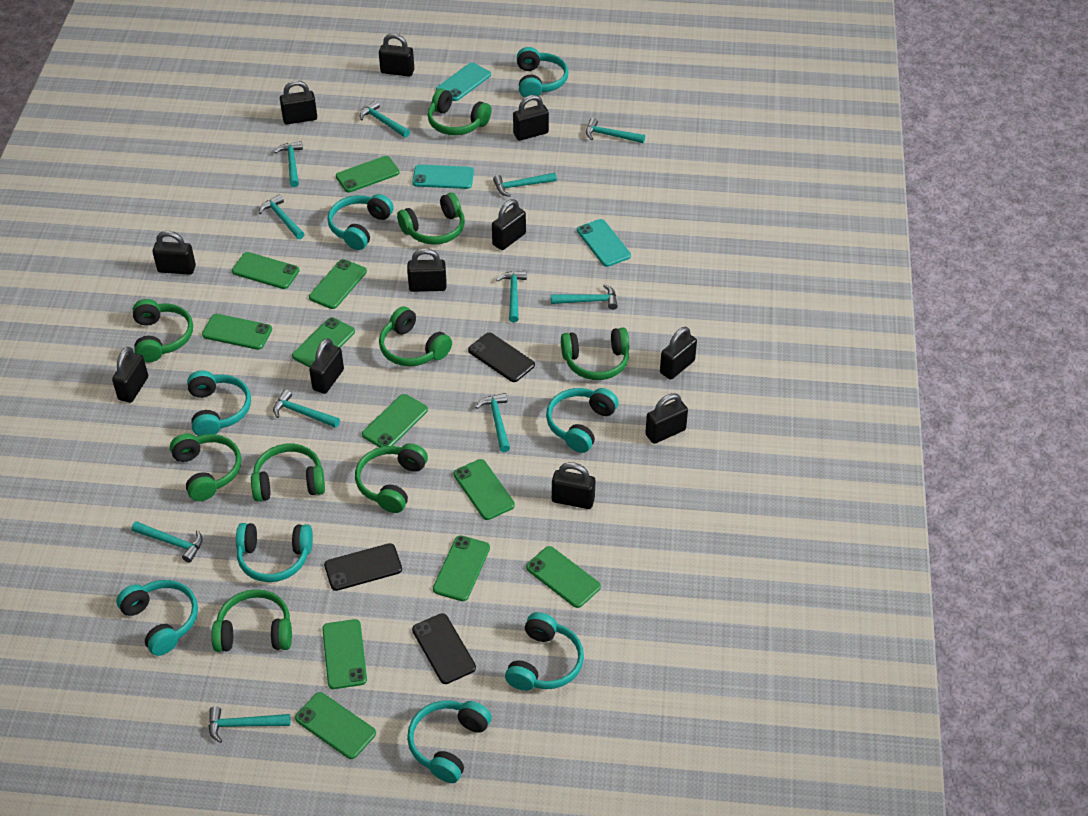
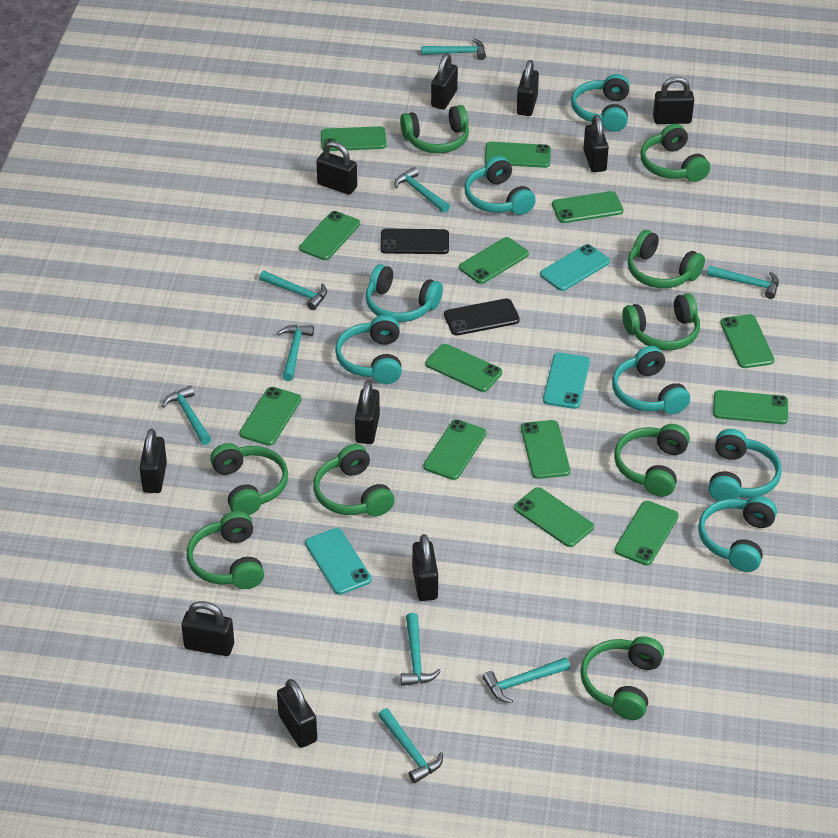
black padlock: [112,347,148,403] [153,231,196,275] [280,80,317,124] [309,338,344,394] [379,33,414,77] [407,248,446,292] [492,199,526,250] [513,95,549,141] [552,462,595,509] [645,393,688,444] [660,327,697,380] = 11 -> [140,429,167,493] [181,601,234,656] [277,679,317,748] [316,141,357,195] [355,381,380,444] [412,534,438,601] [431,54,458,110] [517,60,539,116] [583,115,609,172] [653,76,694,124] = 10
black phone: [324,543,402,591] [412,613,476,684] [468,333,535,382] = 3 -> [380,229,449,254] [444,298,520,336] = 2
green phone: [202,314,272,350] [232,252,299,289] [292,317,355,368] [295,692,376,759] [309,259,367,309] [322,619,367,689] [336,156,400,192] [362,394,428,447] [433,535,490,601] [453,459,515,520] [526,546,601,608] = 11 -> [239,387,301,446] [299,211,360,260] [321,126,387,151] [423,419,486,480] [426,344,502,392] [459,237,529,284] [485,142,551,168] [514,487,594,547] [521,420,570,479] [552,191,624,223] [614,501,679,565] [713,390,788,424] [720,314,774,368] = 13
turquoise hammer: [132,521,203,563] [208,706,290,743] [259,194,304,239] [273,389,340,428] [274,141,303,187] [360,100,410,138] [475,393,510,452] [493,173,557,197] [496,271,527,323] [551,284,618,310] [586,118,645,143] = 11 -> [162,386,211,445] [259,271,327,310] [278,325,314,381] [378,708,443,783] [394,167,450,213] [401,613,441,686] [421,38,486,60] [483,657,570,703] [707,266,779,299] = 9
turquoise headphones: [116,580,198,656] [187,370,251,436] [236,523,313,582] [328,194,394,250] [407,700,492,783] [505,612,584,691] [517,47,568,98] [546,388,619,453] = 8 -> [335,315,402,384] [366,264,443,322] [464,156,536,215] [571,74,630,132] [612,346,690,414] [698,496,777,572] [709,429,782,501] = 7

